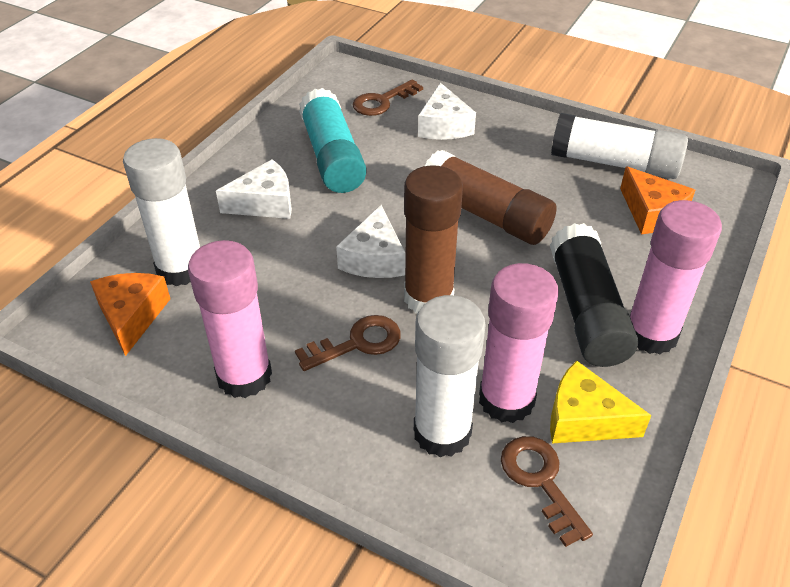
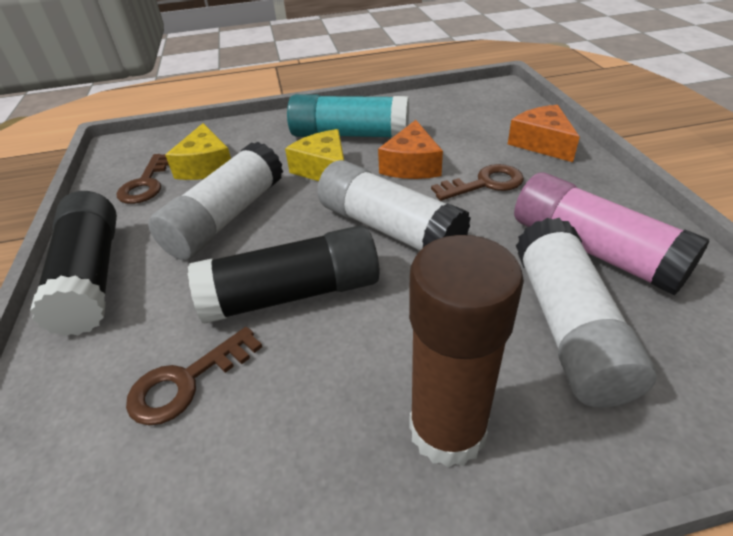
black glue stick: [550,223,638,367] = 1 -> [30,191,117,336] [188,225,380,324] = 2
brown glue stick: [404,165,463,313] [425,150,557,245] = 2 -> [409,235,524,468] = 1
pink glue stick: [188,240,272,398] [479,263,559,423] [630,200,722,354] = 3 -> [514,172,710,296] = 1
white cheese: [216,159,292,219] [336,205,406,278] [418,82,476,140] = 3 -> none = 0
yellow cheese: [550,360,652,444] = 1 -> [165,123,231,180] [285,129,344,181] = 2

